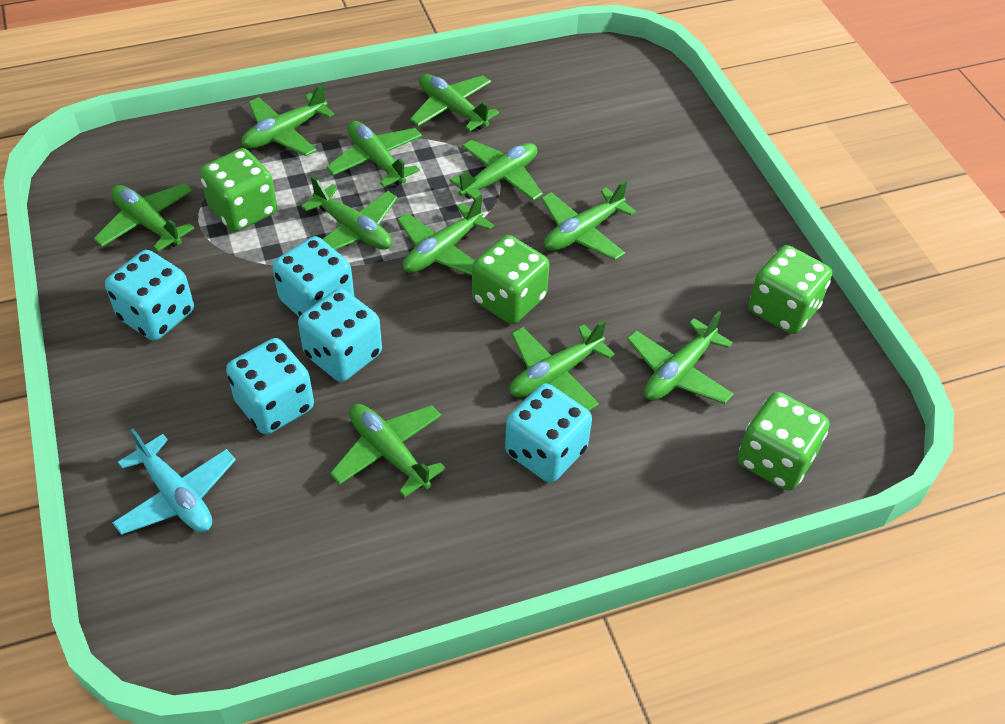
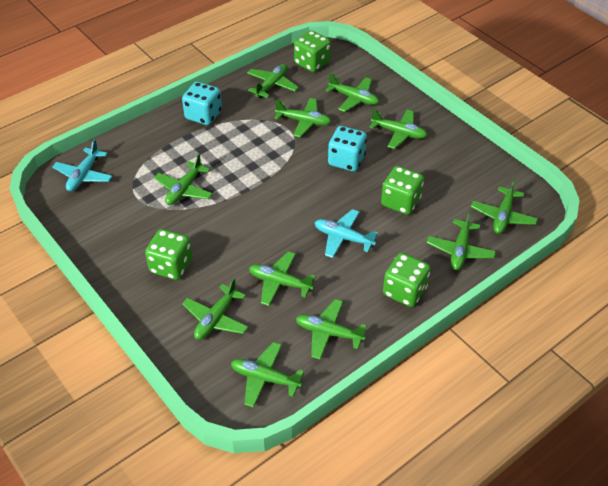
turquoise dice: [105,250,194,341] [226,338,314,434] [273,236,354,317] [298,289,382,382] [505,383,592,483] = 5 -> [182,82,222,125] [328,126,367,171] = 2
turquoise plane: [112,429,236,535] = 1 -> [52,139,113,191] [314,209,378,258] = 2

